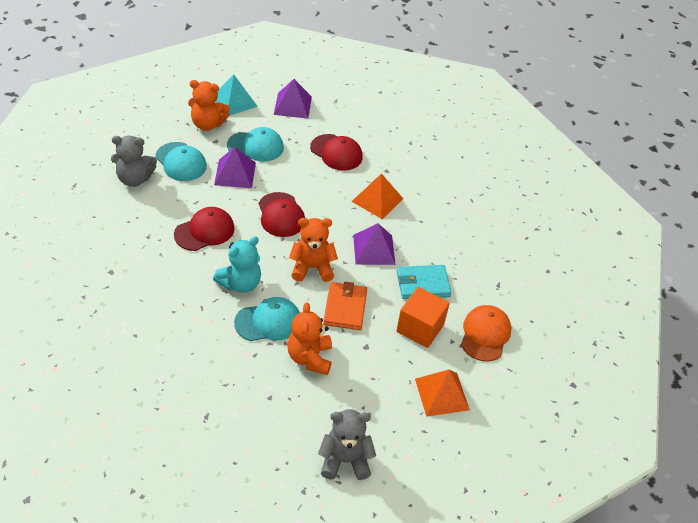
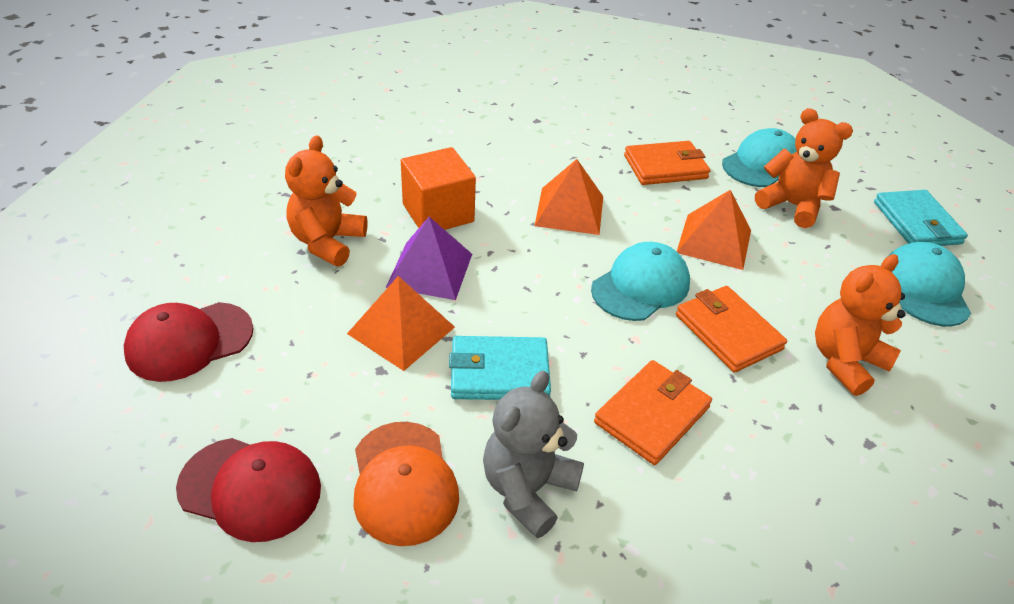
grey teddy bear: [111,136,157,187] [318,409,376,480] = 2 -> [483,370,584,538] = 1
orange pyramid: [351,173,403,219] [415,370,470,417] = 2 -> [347,276,455,371] [535,159,603,235] [677,190,751,270] = 3
orange wallet: [323,282,367,330] = 1 -> [594,360,712,465] [624,141,710,185] [676,286,787,373] = 3
purple pyramid: [214,147,256,188] [274,79,312,119] [353,223,396,265] = 3 -> [386,217,472,300] = 1
red cap: [174,207,235,251] [259,192,305,237] [310,134,363,171] = 3 -> [124,302,254,382] [176,438,321,542] = 2
turquoise pyramid: [216,75,258,116] = 1 -> none = 0
turquoise teddy bear: [213,236,261,293] = 1 -> none = 0
turquoise wallet: [397,265,451,299] = 1 -> [449,336,551,400] [874,190,968,246] = 2

